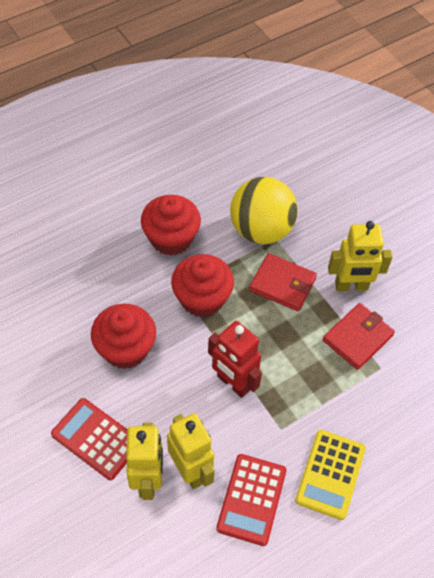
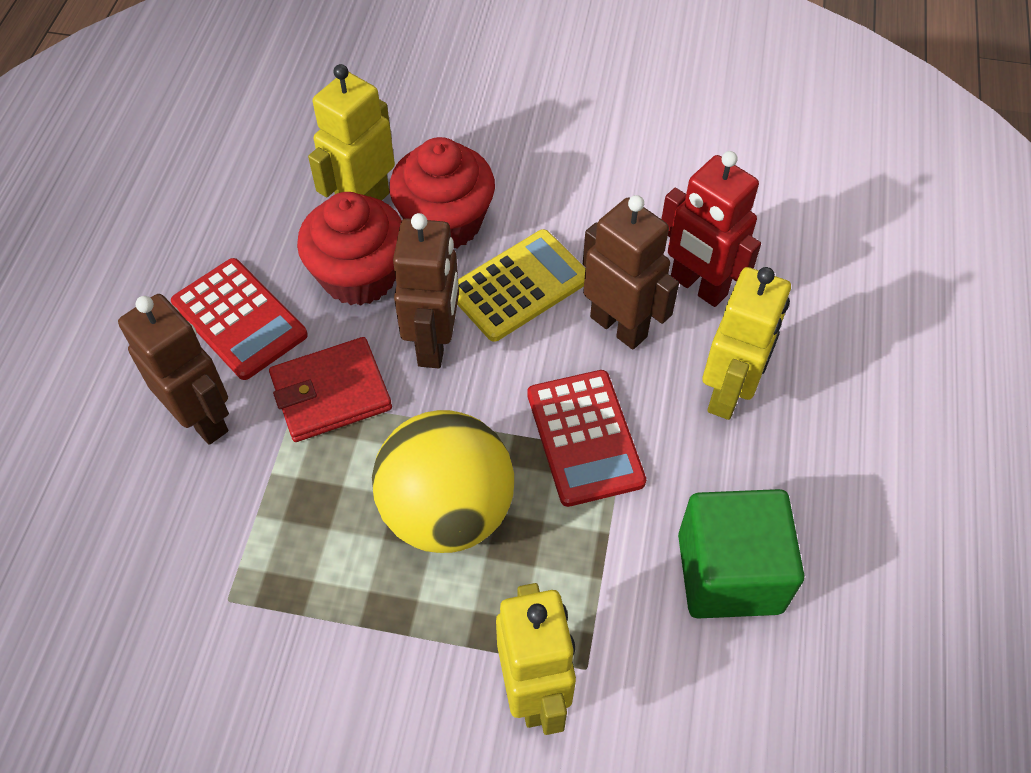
brown robot: none = 0 -> [118,294,229,445] [393,213,459,368] [583,195,679,349] = 3
green cube: none = 0 -> [678,489,804,618] = 1
red cupcake: [91,304,156,369] [141,195,201,256] [171,254,234,317] = 3 -> [297,192,402,306] [389,137,495,249] = 2
red wallet: [249,253,317,311] [323,303,395,370] = 2 -> [269,337,392,442] = 1

